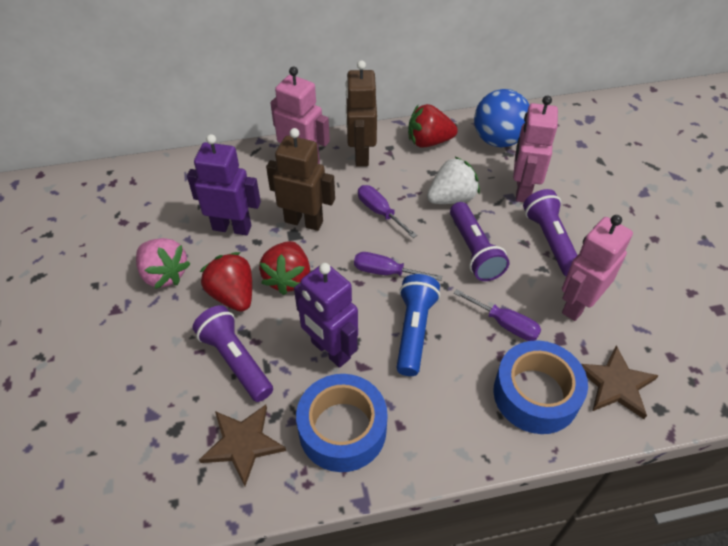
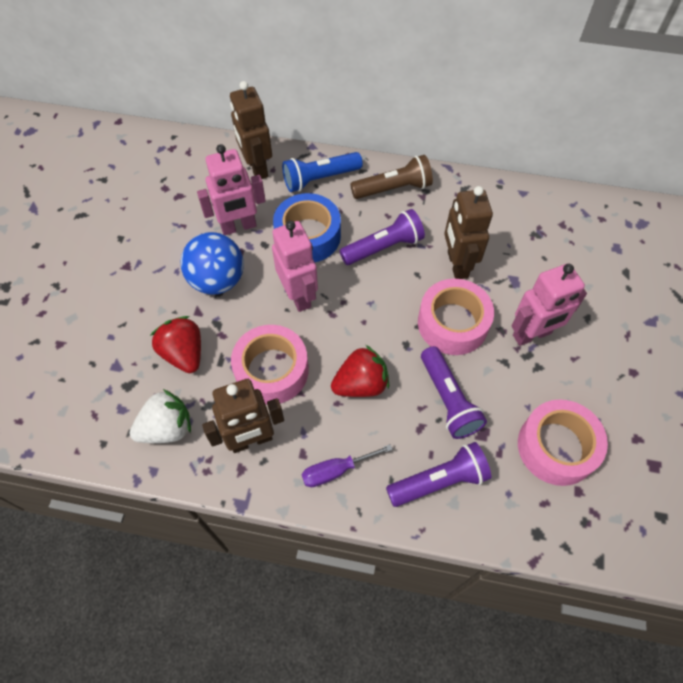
blue tape: [296,374,388,472] [493,340,588,434] = 2 -> [273,193,341,262] = 1
brown flashlight: none = 0 -> [350,155,433,199] = 1
brown robot: [266,128,335,231] [345,60,377,167] = 2 -> [202,379,284,453] [230,81,272,179] [444,186,493,279] = 3
brown star: [199,405,286,486] [581,345,659,419] = 2 -> none = 0
pink strawberry: [136,238,191,289] = 1 -> none = 0
pink tape: none = 0 -> [231,325,309,405] [418,279,494,355] [518,399,608,486] = 3
purple robot: [187,134,261,236] [294,263,358,368] = 2 -> none = 0
purple screwdriver: [354,252,442,281] [358,185,417,238] [454,289,541,341] = 3 -> [302,444,393,487] = 1
red strawberry: [200,252,252,312] [259,241,310,295] [408,104,458,148] = 3 -> [150,316,201,373] [331,345,389,397] = 2

